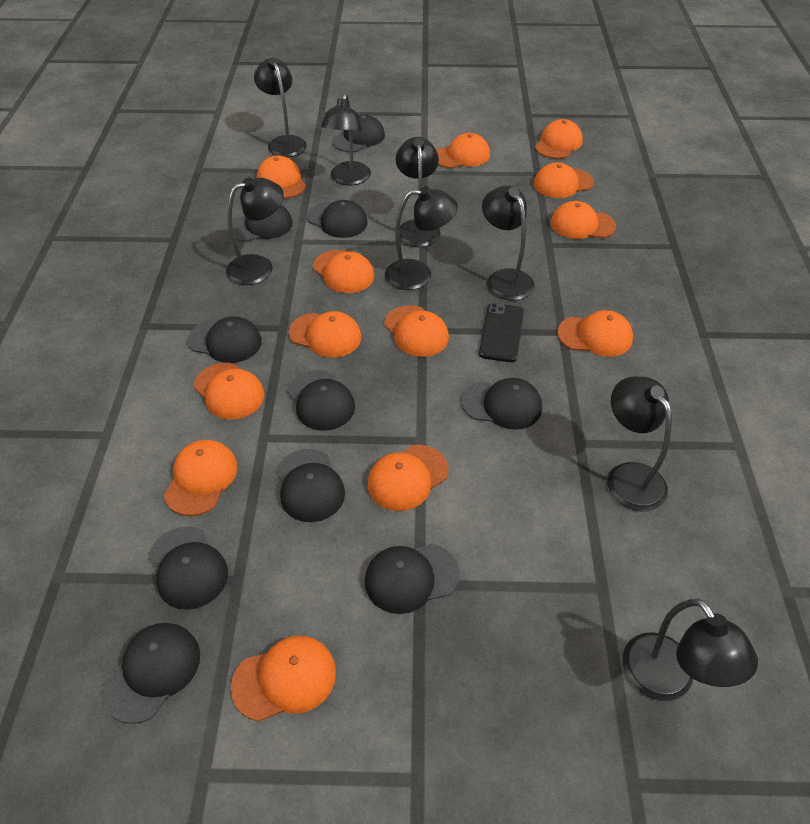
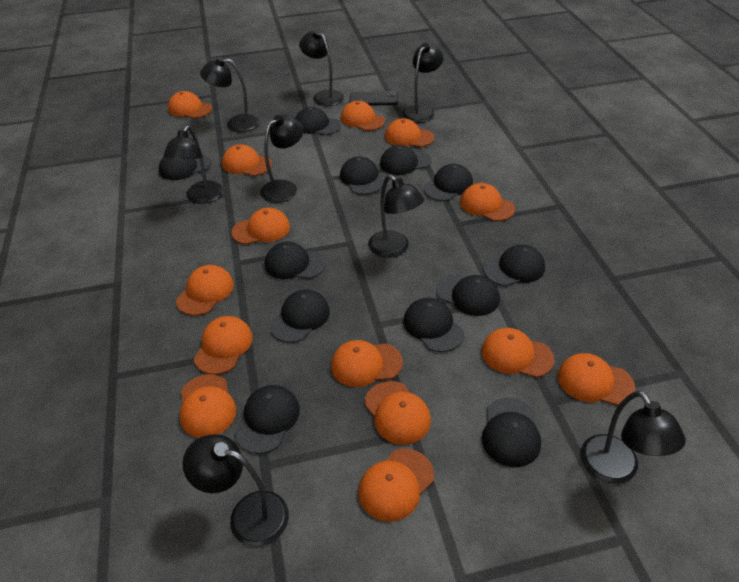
black cap: [102,623,200,724] [148,526,228,610] [188,316,262,363] [228,205,293,242] [277,449,345,522] [288,370,355,431] [307,200,368,238] [332,114,385,152] [365,544,460,614] [462,378,542,430] = 10 -> [159,154,211,180] [235,385,300,454] [265,242,326,279] [269,289,330,343] [296,107,341,135] [340,156,383,195] [380,145,431,175] [403,298,464,352] [424,164,473,201] [436,274,500,316] [482,397,541,467] [484,244,545,286] = 12
orange cap: [164,440,238,516] [194,363,264,420] [231,636,336,722] [257,155,306,199] [289,311,361,358] [313,250,374,293] [368,445,449,511] [384,305,449,357] [436,133,490,169] [534,162,594,198] [535,119,583,159] [550,201,616,239] [557,310,633,357] = 13 -> [168,91,212,119] [176,265,234,316] [180,374,236,438] [194,316,253,375] [222,144,272,176] [232,208,290,245] [331,340,403,387] [341,101,385,131] [358,449,434,522] [365,381,431,445] [385,118,434,147] [460,183,515,221] [481,328,554,378] [558,353,635,405] = 14

